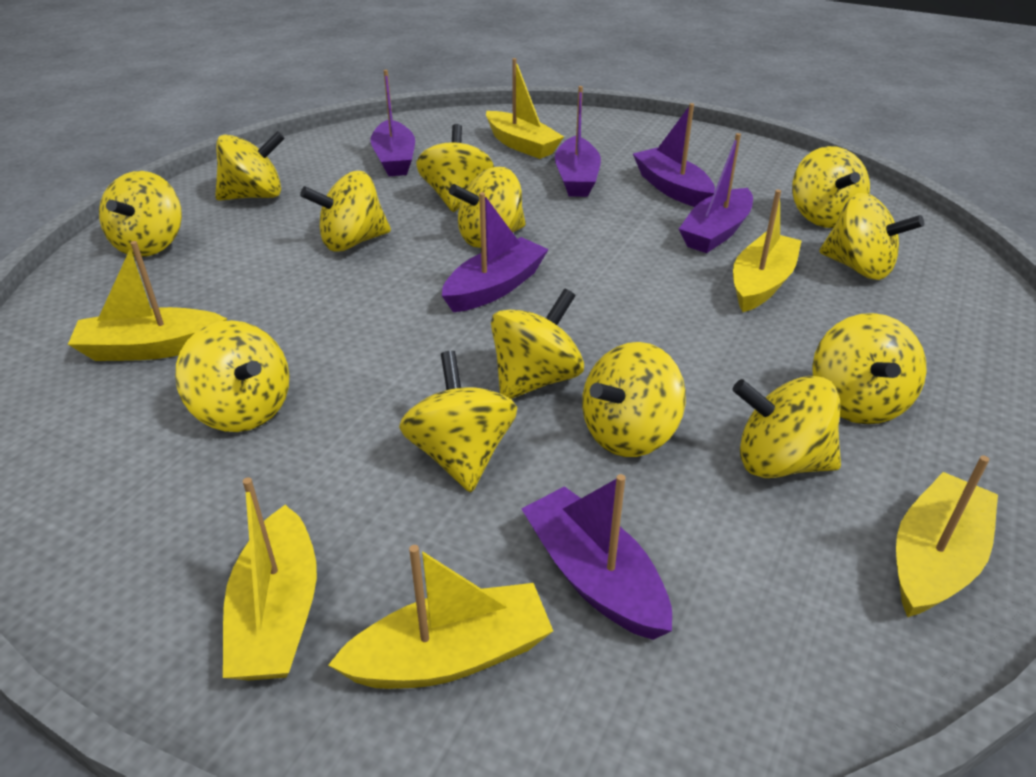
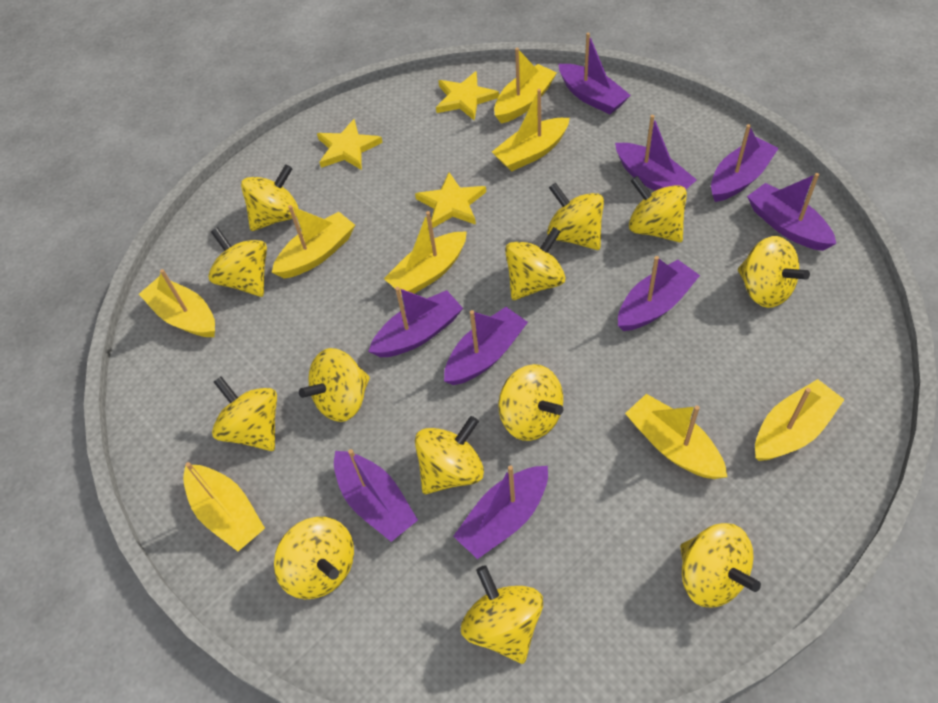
purple boat: [370,70,415,176] [442,192,549,312] [521,474,672,640] [555,86,601,197] [633,103,715,207] [679,133,753,253] = 6 -> [334,449,418,542] [368,287,463,357] [444,307,528,385] [453,465,548,559] [559,32,631,114] [615,115,697,191] [618,256,700,331] [711,124,779,202] [747,173,836,251] = 9
yellow boat: [68,241,227,361] [223,477,317,680] [328,545,553,689] [486,58,564,159] [733,190,802,312] [896,455,998,617] = 6 -> [139,269,215,337] [183,462,265,551] [272,205,355,279] [384,211,467,294] [492,89,570,171] [494,48,557,124] [625,394,727,479] [755,379,845,461] = 8
yellow star: none = 0 -> [317,119,383,170] [415,172,486,228] [436,71,499,121] = 3

